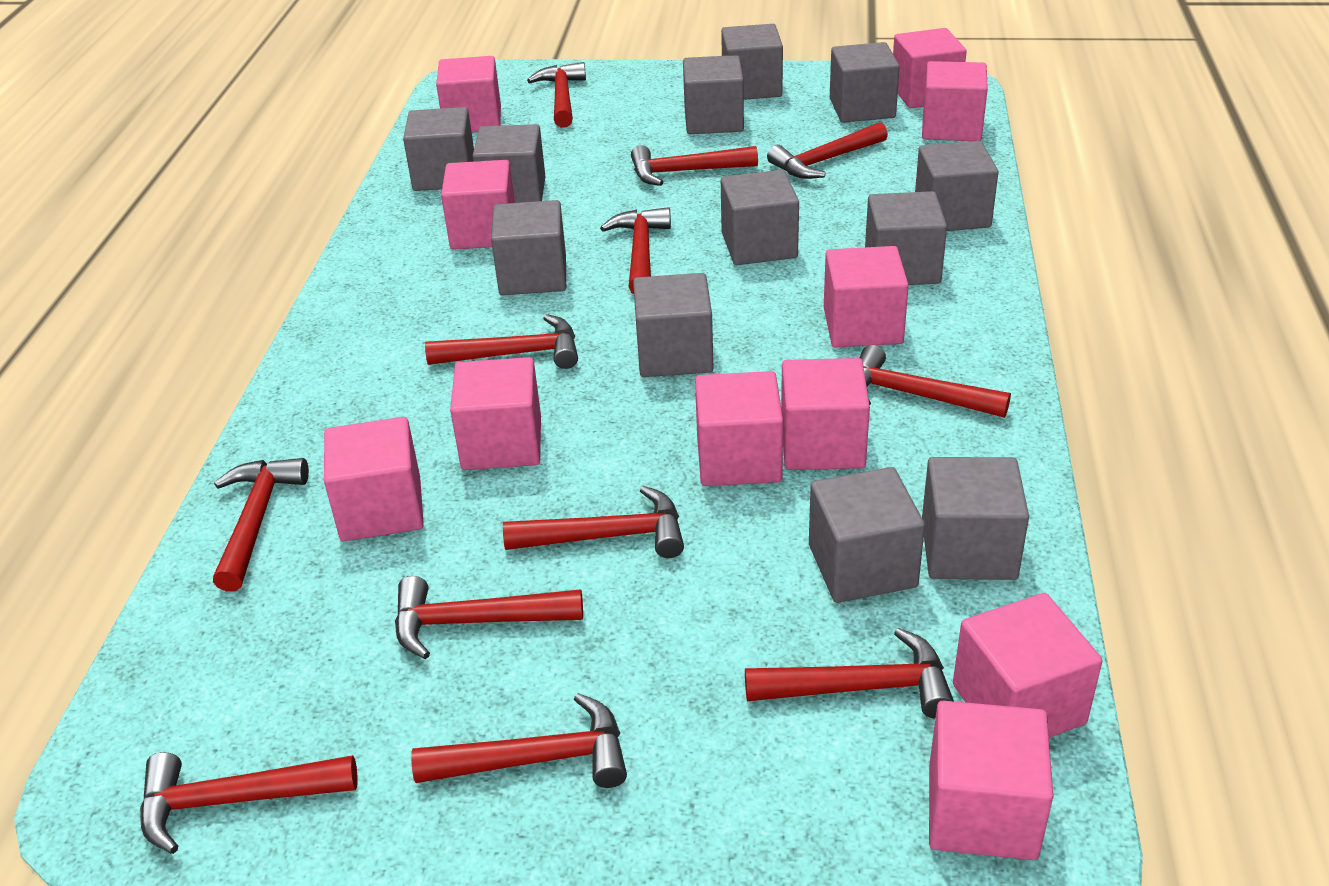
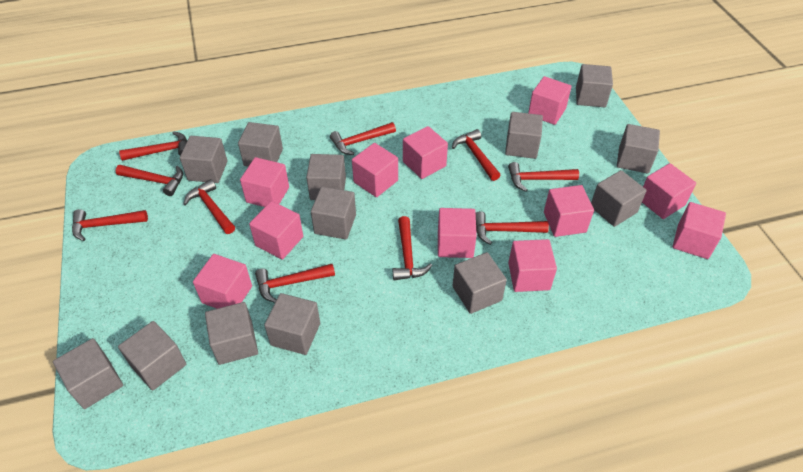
grey cube: [403,107,474,191] [473,124,546,203] [491,200,566,295] [633,273,714,377] [683,55,744,134] [721,24,783,100] [721,170,799,265] [809,467,925,603] [830,42,900,123] [865,191,947,285] [915,141,998,231] [922,457,1029,580] = 12 -> [53,338,123,409] [118,321,186,391] [180,136,227,183] [205,302,258,365] [238,122,283,167] [264,293,320,355] [306,154,346,200] [311,187,356,240] [453,252,507,314] [505,112,543,159] [576,64,613,107] [591,170,647,227] [617,124,660,174] = 13
red hammer: [140,752,358,854] [213,458,309,592] [395,576,583,659] [411,693,627,788] [425,314,578,369] [503,486,684,558] [527,62,586,128] [600,207,671,294] [631,145,758,186] [745,628,954,718] [767,122,888,179] [860,345,1011,418] = 12 -> [72,209,148,241] [116,165,183,196] [119,132,187,161] [184,179,235,234] [255,264,335,303] [330,122,396,155] [393,216,432,280] [452,129,500,181] [476,211,549,245] [508,162,579,192] = 10

